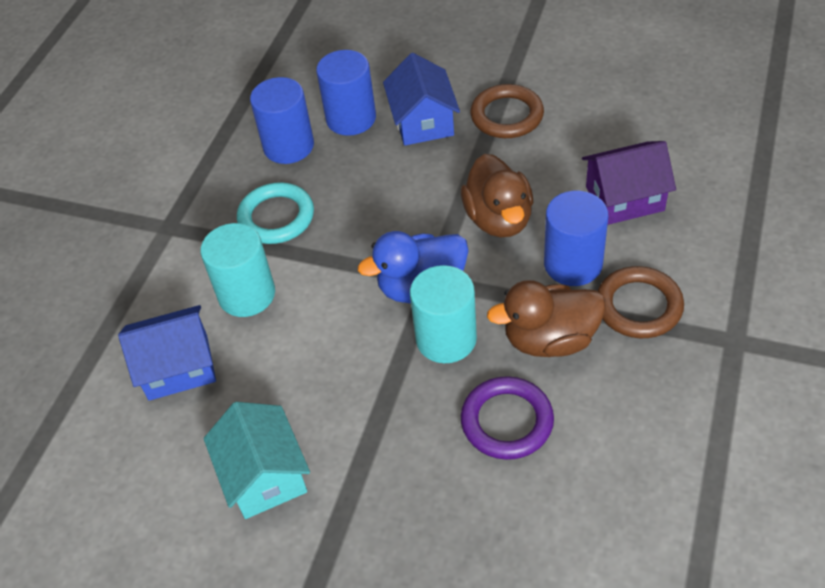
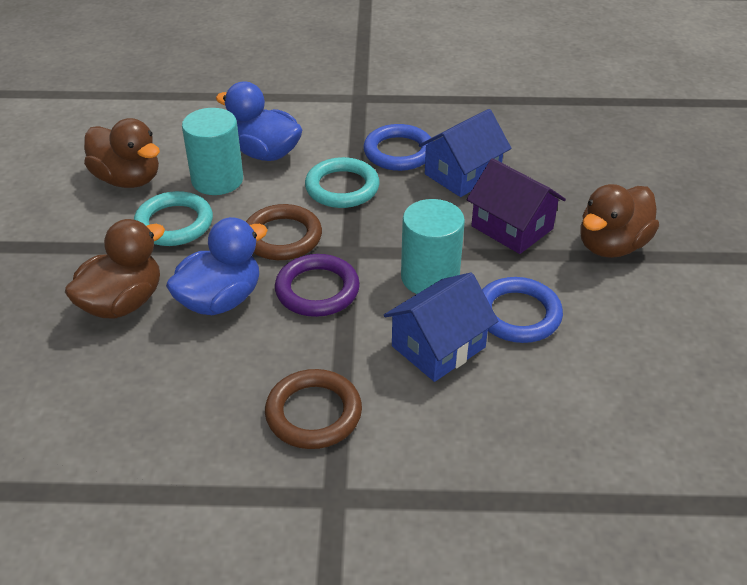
blue cylinder: [250,77,314,164] [316,50,376,136] [544,191,608,286] = 3 -> none = 0
blue duck: [358,231,468,304] = 1 -> [166,217,268,315] [216,81,302,161] = 2
blue ring: none = 0 -> [363,124,433,171] [482,277,563,343] = 2
brown duck: [461,154,533,237] [487,280,606,357] = 2 -> [65,219,165,319] [84,118,160,188] [580,184,659,258] = 3
turquoise house: [203,402,310,519] = 1 -> none = 0
turquoise ring: [237,182,314,244] = 1 -> [134,191,213,246] [305,157,380,208] = 2

